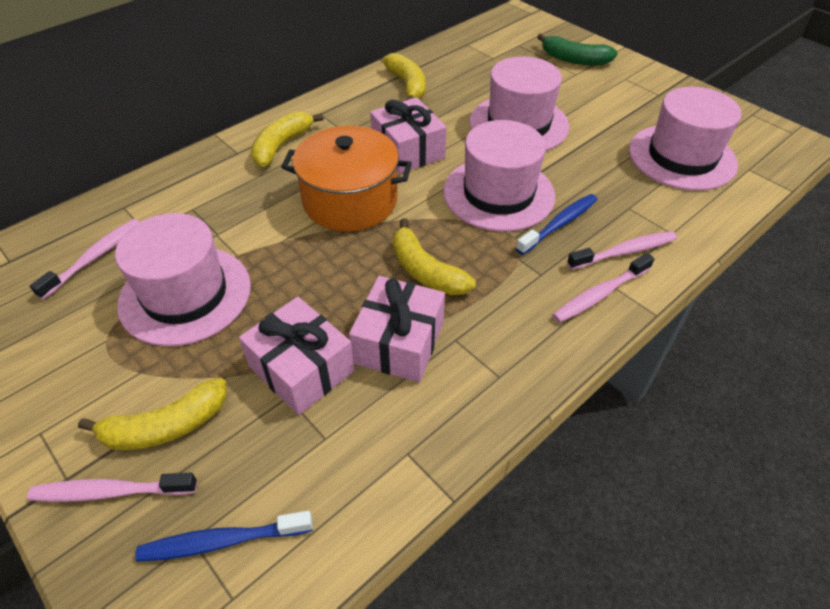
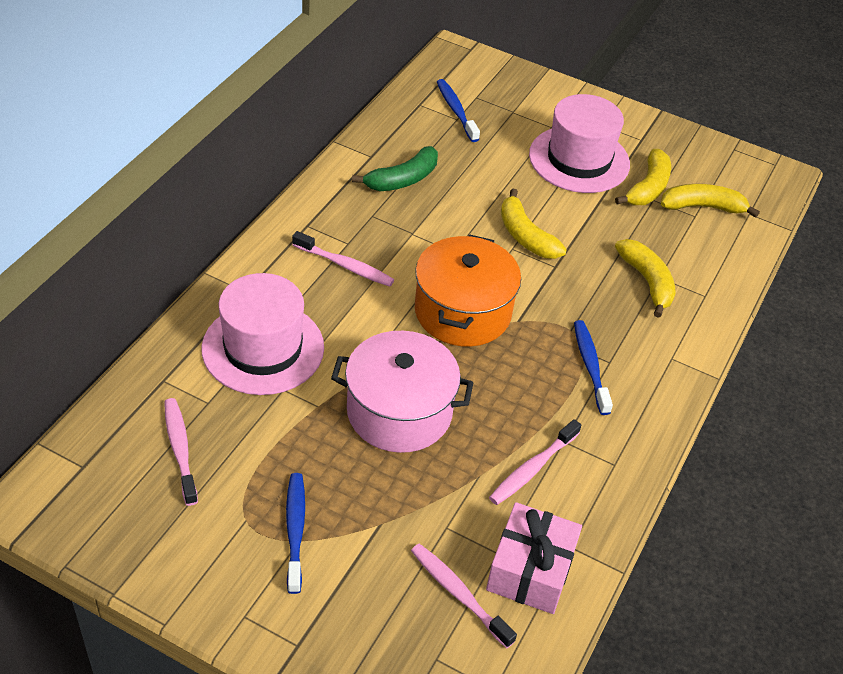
blue toothbrush: [135,511,313,562] [516,194,598,255] = 2 -> [286,473,305,594] [437,79,480,142] [574,320,613,415] = 3
pink gift: [239,297,355,415] [349,276,445,382] [370,97,447,174] = 3 -> [486,502,582,614] = 1
pink hat: [115,213,251,346] [443,120,555,232] [469,56,569,151] [629,87,742,191] = 4 -> [202,273,324,395] [529,94,630,193] = 2
pink pot: none = 0 -> [331,331,473,453] = 1

